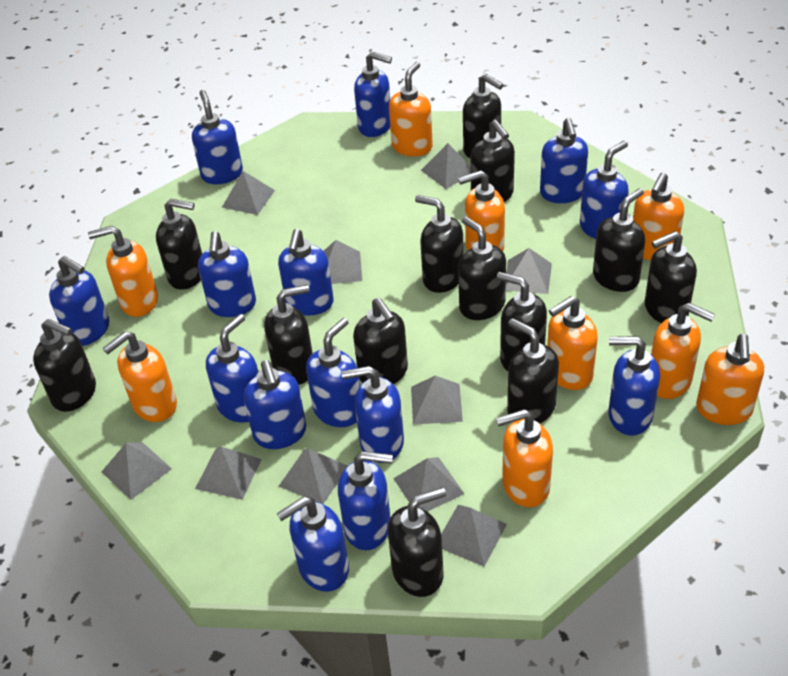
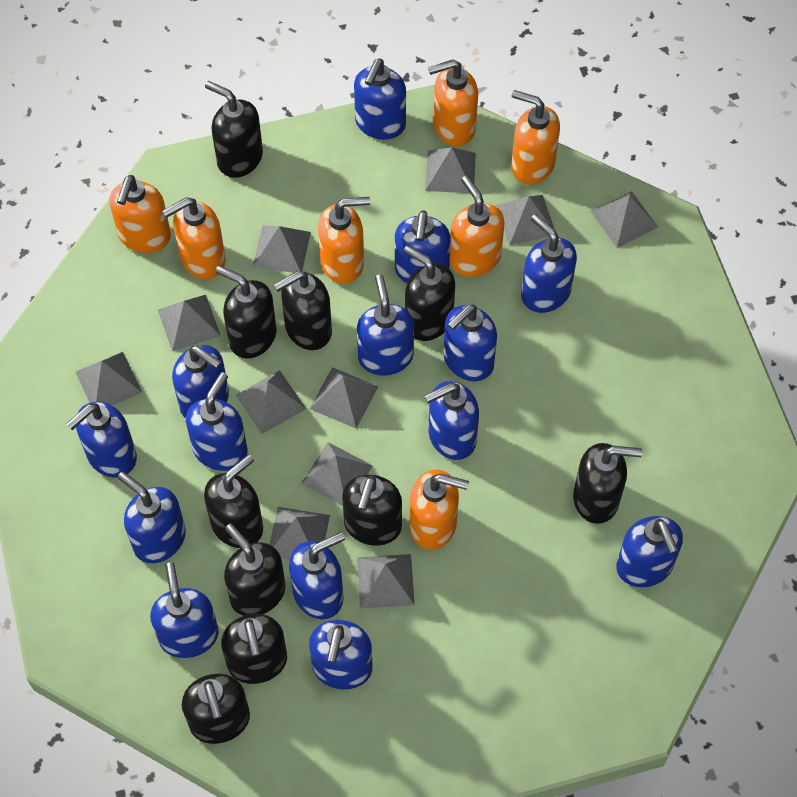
black soap dispenser: [33,319,96,412] [156,199,202,290] [264,284,313,384] [353,298,408,384] [388,487,446,597] [415,195,464,293] [458,217,506,320] [463,74,504,158] [470,120,515,202] [497,272,547,371] [507,318,559,423] [593,188,645,292] [645,231,697,323] = 13 -> [182,674,250,744] [204,454,263,548] [205,81,263,178] [216,266,277,359] [221,614,287,684] [224,523,285,616] [274,271,332,350] [342,475,402,546] [404,245,455,341] [573,443,643,524] = 10
grey pyramid: [101,442,172,500] [195,446,262,500] [222,171,275,215] [279,449,347,504] [324,240,362,284] [393,457,464,512] [411,376,463,425] [421,143,471,189] [441,505,507,567] [506,248,552,294] = 10 -> [76,352,142,405] [158,295,221,351] [236,370,306,434] [253,225,311,273] [269,507,330,560] [301,442,373,506] [310,367,378,428] [357,554,415,609] [425,148,476,193] [496,195,554,246] [591,191,658,248] = 11
orange soap dispenser: [88,226,158,317] [103,331,177,422] [389,62,433,156] [458,170,505,251] [496,409,553,507] [547,296,598,390] [633,173,684,261] [651,303,715,399] [696,334,764,425] = 9 -> [109,175,171,253] [163,197,225,279] [318,197,370,284] [409,470,469,550] [428,59,478,146] [450,176,505,277] [511,90,560,185] = 7

